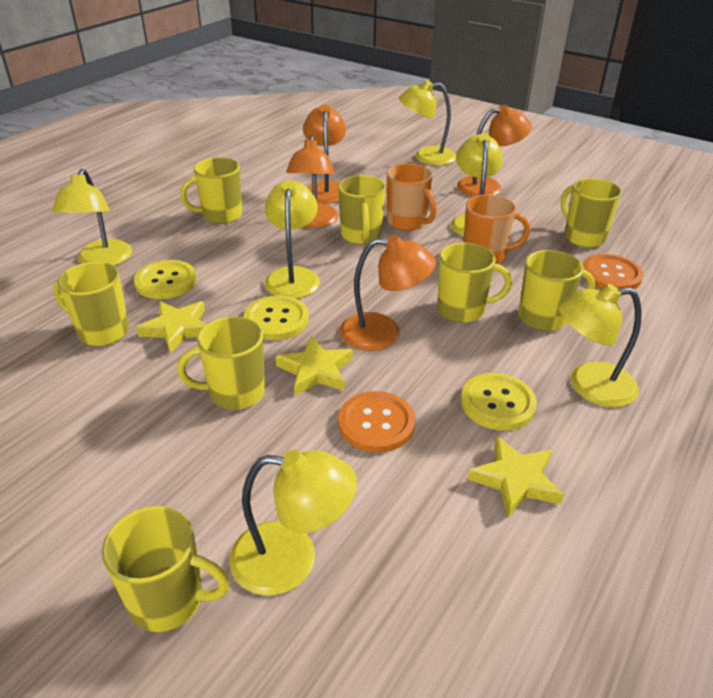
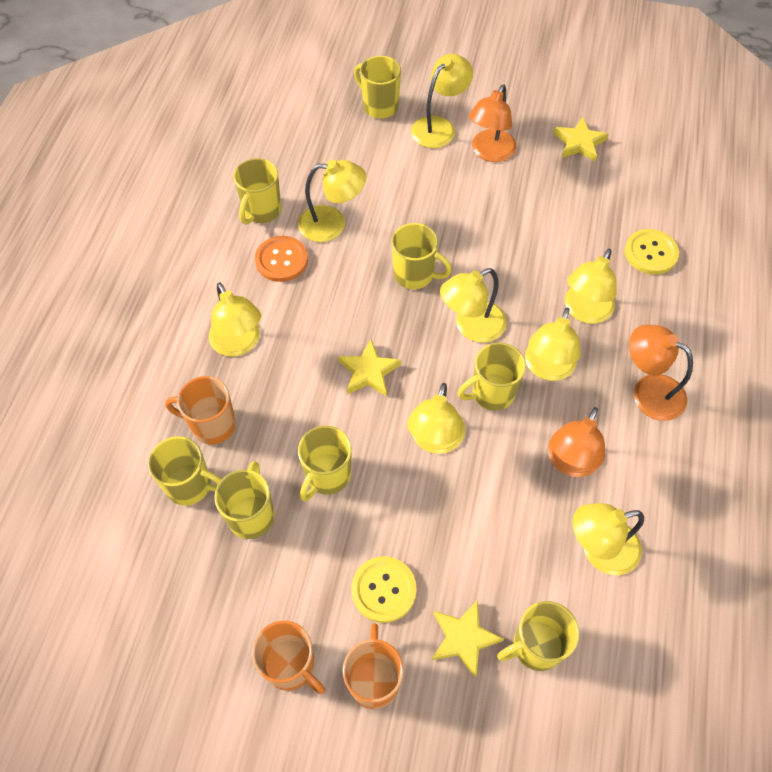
orange button: [338,391,416,453] [582,254,644,290] = 2 -> [255,236,308,282] = 1
orange lamp: [286,135,338,228] [303,104,346,204] [339,235,436,351] [457,105,532,197] = 4 -> [469,84,516,162] [548,407,605,477] [629,325,693,421] = 3
orange mug: [387,163,437,231] [463,194,530,264] = 2 -> [165,376,236,445] [252,620,325,694] [343,623,404,709] = 3
yellow button: [134,260,196,299] [244,296,309,340] [461,373,537,431] = 3 -> [351,556,417,623] [625,229,679,274] = 2
yellow lamp: [52,169,132,266] [229,450,357,596] [265,180,320,299] [399,80,456,165] [451,133,503,237] [558,284,641,407] = 6 -> [209,283,261,357] [298,160,366,242] [407,383,465,454] [411,54,473,148] [440,268,507,343] [525,307,581,381] [565,249,617,324] [573,503,644,575] = 8

